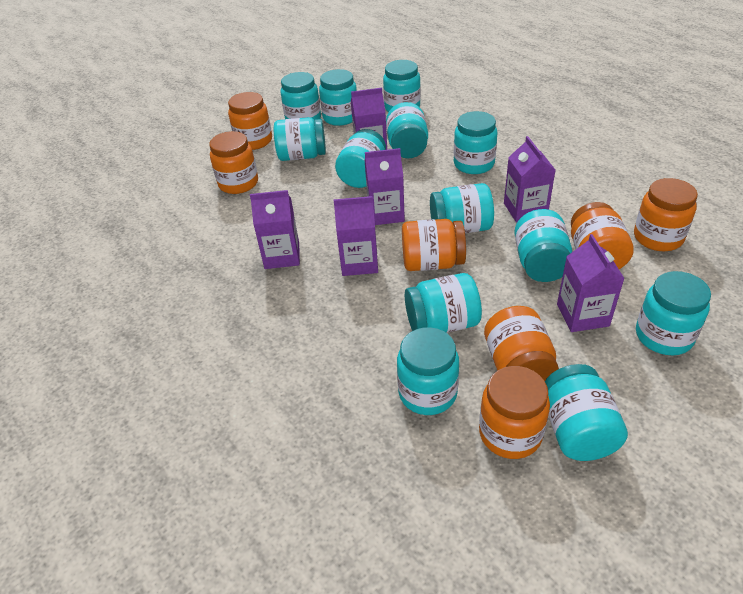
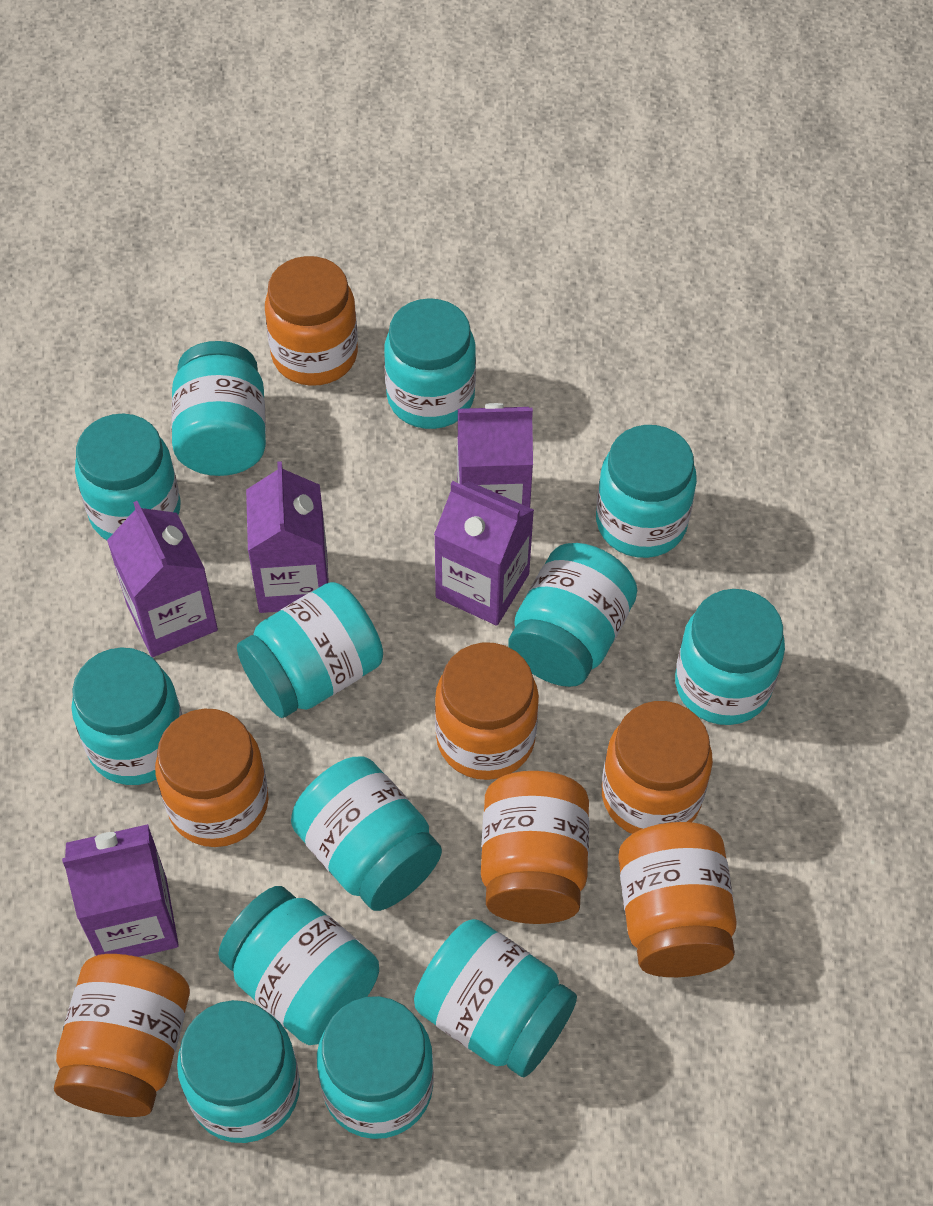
purple carton: [250,190,300,269] [334,196,378,276] [351,88,387,150] [365,148,405,225] [504,136,555,222] [557,234,625,332] = 6 -> [62,824,179,957] [107,501,218,657] [246,461,329,613] [434,481,534,626] [457,403,533,508] = 5

